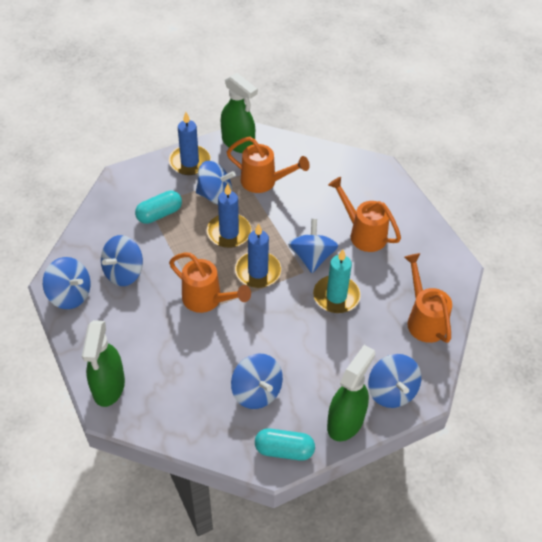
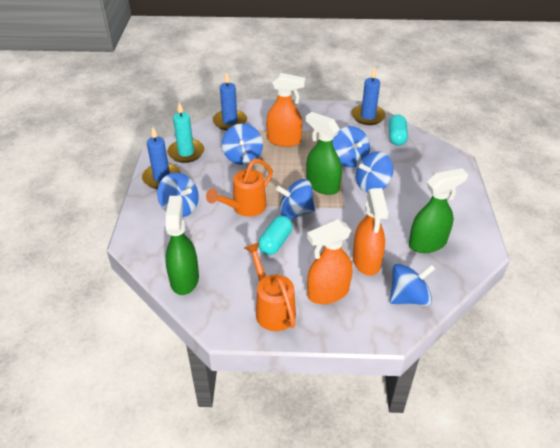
orange spray bottle: none = 0 -> [266,73,306,147] [307,219,352,304] [353,188,388,276] = 3
orange watering can: [169,252,251,313] [227,137,310,193] [328,177,401,252] [404,253,452,343] = 4 -> [206,159,273,217] [244,242,296,331] = 2

